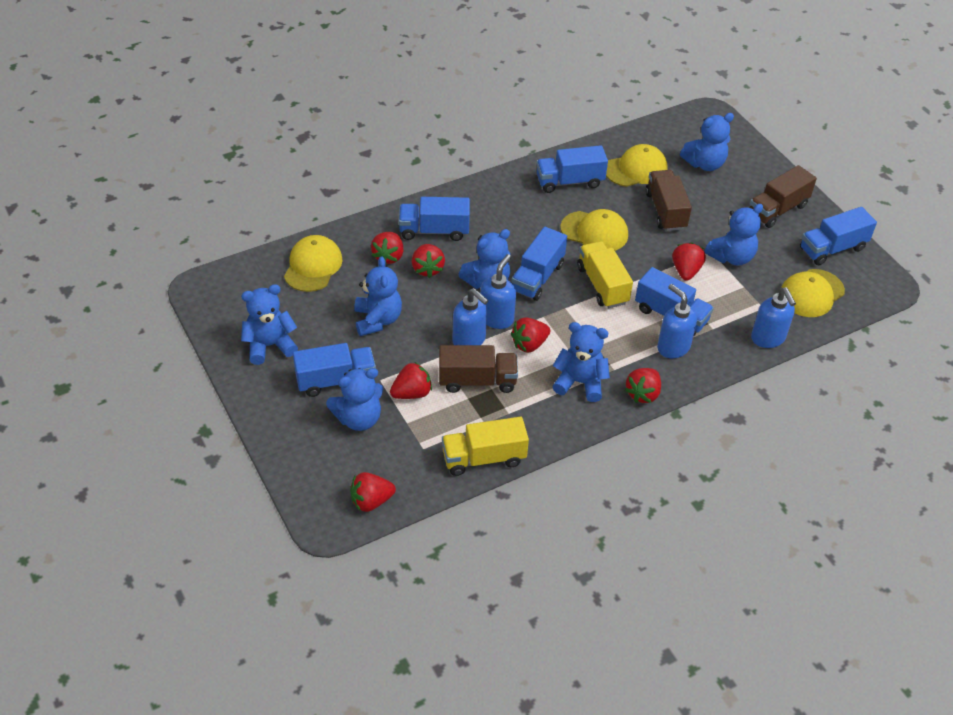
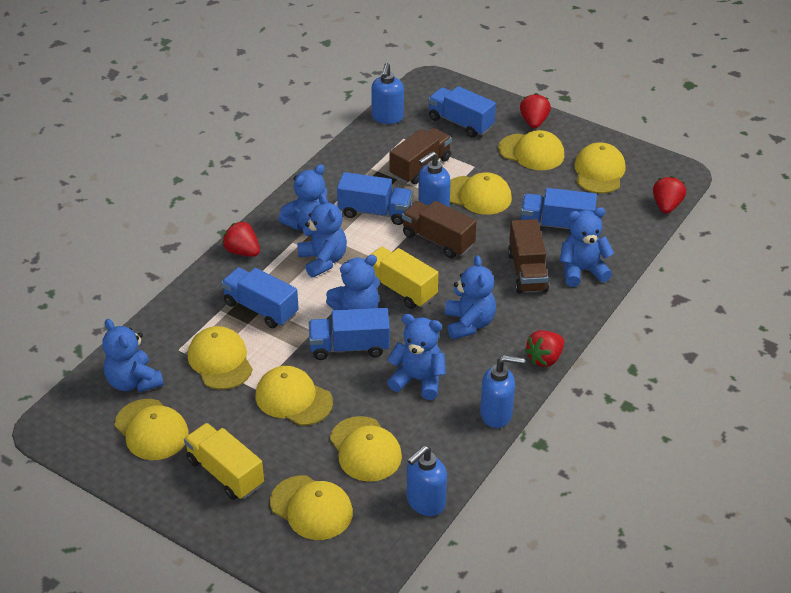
blue truck: [293,343,376,397] [399,197,470,241] [511,227,567,301] [536,145,608,193] [635,267,714,336] [800,207,877,265] = 6 -> [221,267,299,328] [309,308,390,360] [337,172,413,225] [428,86,496,138] [521,188,597,229] = 5
red strawberry: [350,472,396,512] [371,232,404,264] [390,362,432,399] [412,244,445,278] [511,318,550,353] [625,368,661,403] [672,242,706,281] = 7 -> [222,221,260,257] [520,93,551,128] [525,330,564,367] [653,176,686,214] = 4
yellow cap: [284,235,342,292] [560,209,628,251] [606,144,668,187] [781,269,845,317] = 4 -> [115,399,189,460] [188,326,253,390] [256,366,333,426] [270,476,353,540] [330,416,402,482] [450,172,512,215] [498,130,564,170] [574,142,626,194] = 8

